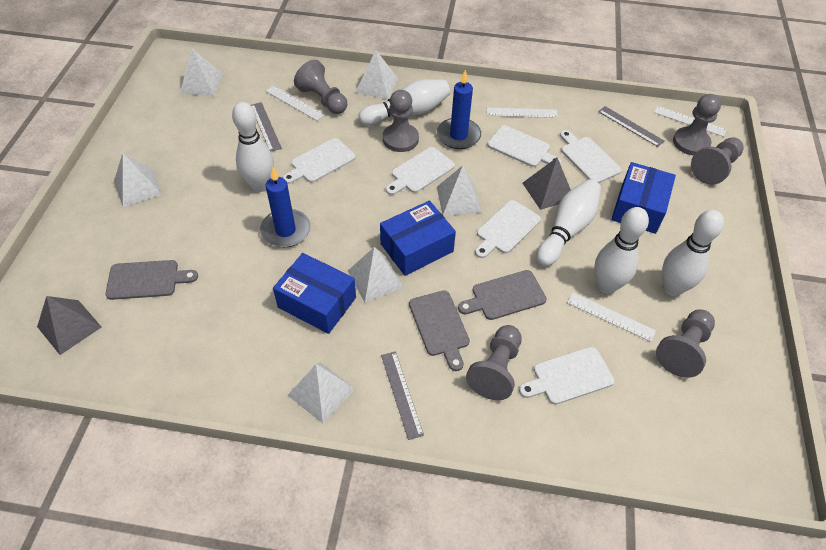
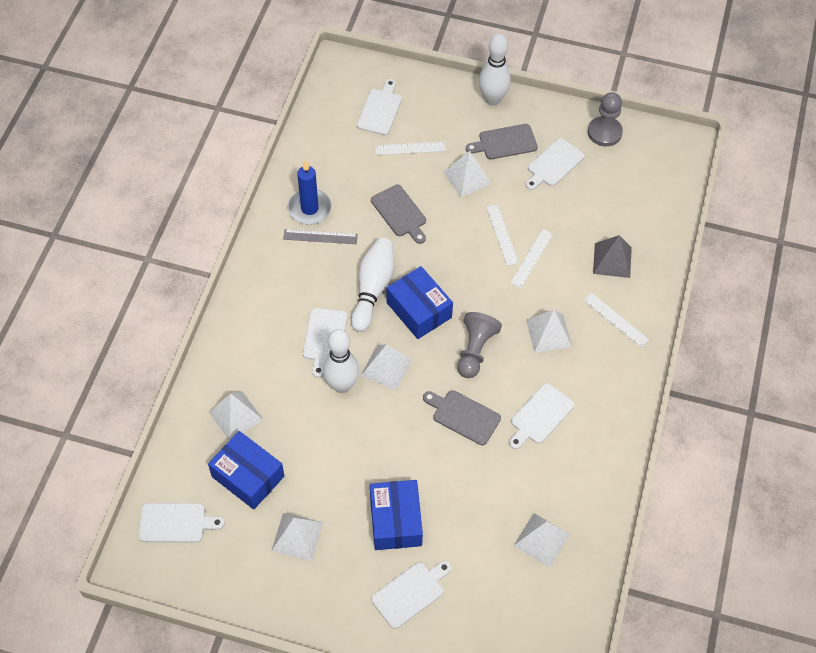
blue candle: [260,167,310,248] [437,70,481,149] = 2 -> [287,160,332,225] = 1
grey pawn: [294,60,347,114] [383,90,419,152] [466,325,522,400] [656,309,715,378] [673,94,721,156] [691,138,744,185] = 6 -> [457,312,502,378] [588,92,623,146] = 2
grey pyramid: [37,296,102,355] [523,157,571,210] = 2 -> [593,235,632,278] = 1
grey ruler: [251,102,282,152] [381,351,424,440] [598,106,664,147] = 3 -> [283,229,358,244] = 1
white bowling pin: [232,102,274,192] [358,79,450,126] [536,179,601,266] [595,207,649,294] [662,210,724,296] = 5 -> [323,329,359,393] [351,238,394,332] [479,33,511,106] = 3

